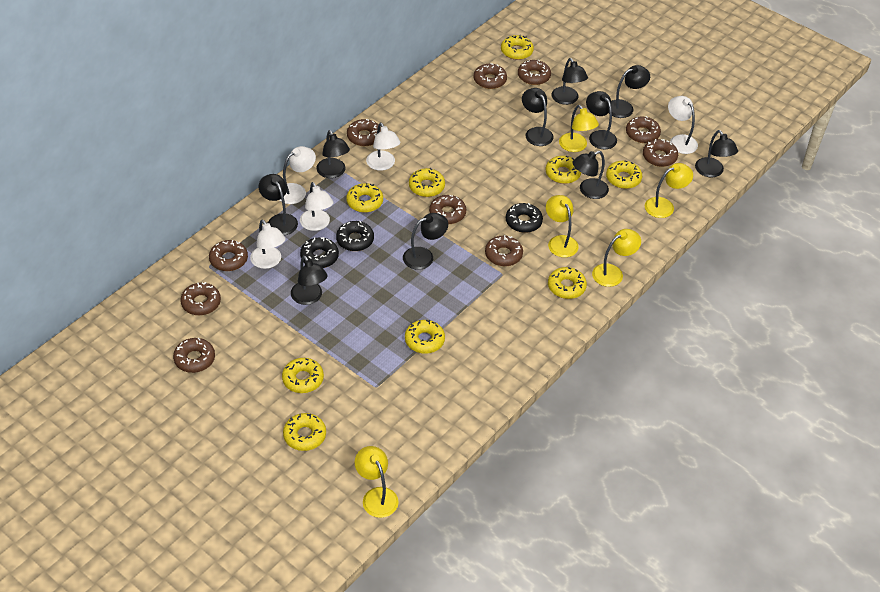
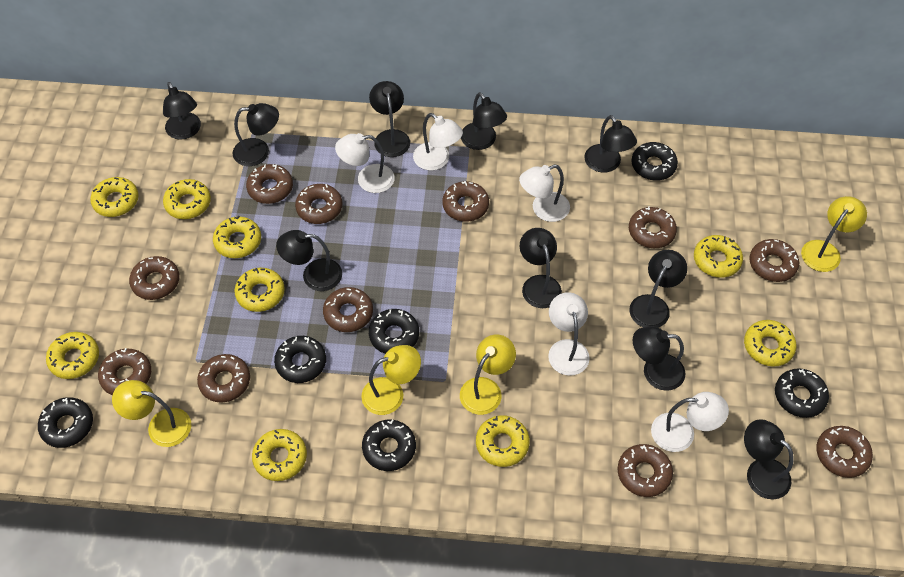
black donut: [300,237,339,268] [336,221,374,251] [506,203,543,233] = 3 -> [38,397,93,448] [274,336,326,383] [362,420,416,471] [369,309,419,354] [632,142,678,181] [775,368,829,418] = 6
brown donut: [173,338,215,373] [180,282,221,315] [209,240,248,271] [347,119,381,146] [429,195,466,224] [474,63,507,89] [485,235,523,266] [518,60,551,85] [626,116,661,143] [643,139,678,167] = 10 -> [98,348,151,395] [129,256,179,300] [197,354,250,403] [246,164,293,204] [295,184,342,224] [323,287,373,332] [442,181,489,222] [617,444,673,497] [629,206,677,248] [749,239,799,282] [816,426,873,478] = 11
yellow lamp: [355,446,399,518] [546,195,579,257] [559,105,599,152] [592,229,641,287] [645,163,693,218] = 5 -> [112,380,191,447] [361,345,421,415] [460,335,516,415] [801,196,867,272] = 4

